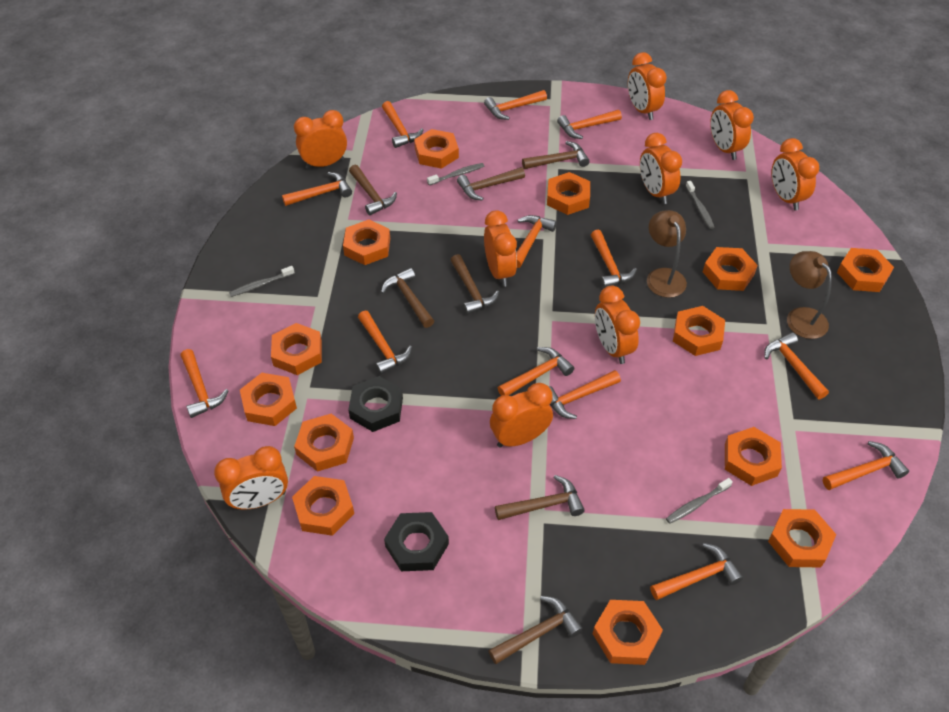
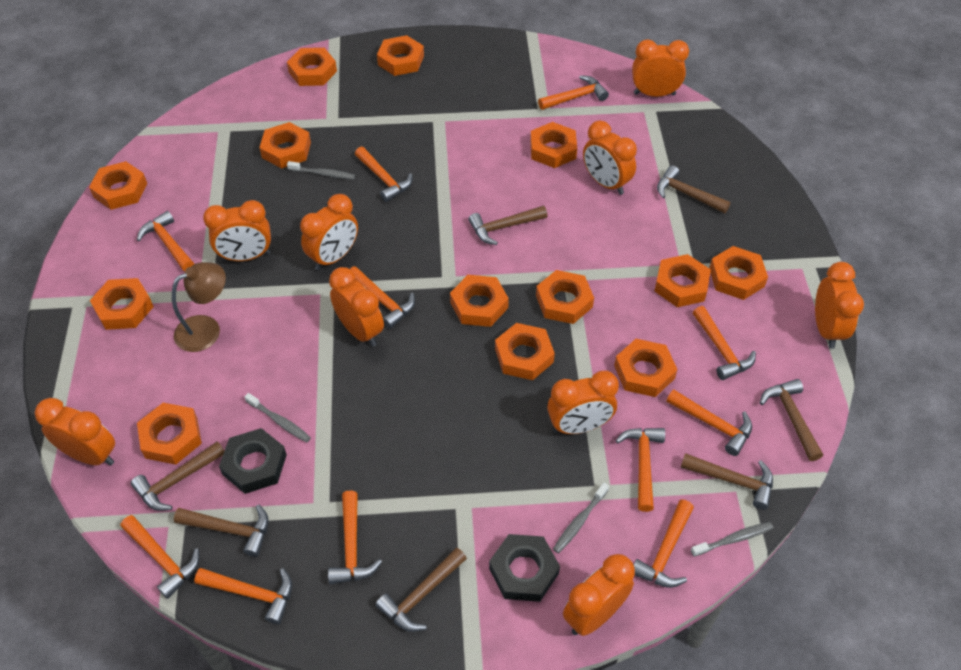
brown lamp: [647,210,687,298] [787,251,832,339] = 2 -> [172,262,226,352] = 1
orange hammer: [181,349,229,418] [282,172,352,206] [358,311,412,375] [382,101,423,148] [484,90,547,120] [498,347,575,396] [516,215,557,268] [548,370,621,419] [557,110,622,139] [591,230,637,288] [650,543,743,600] [764,332,829,400] [823,441,909,490] = 13 -> [121,515,199,599] [137,211,194,272] [194,568,292,624] [328,490,382,585] [350,266,415,329] [355,147,412,202] [538,75,609,110] [615,428,665,512] [634,500,694,588] [666,389,752,456] [693,306,756,380] = 11

